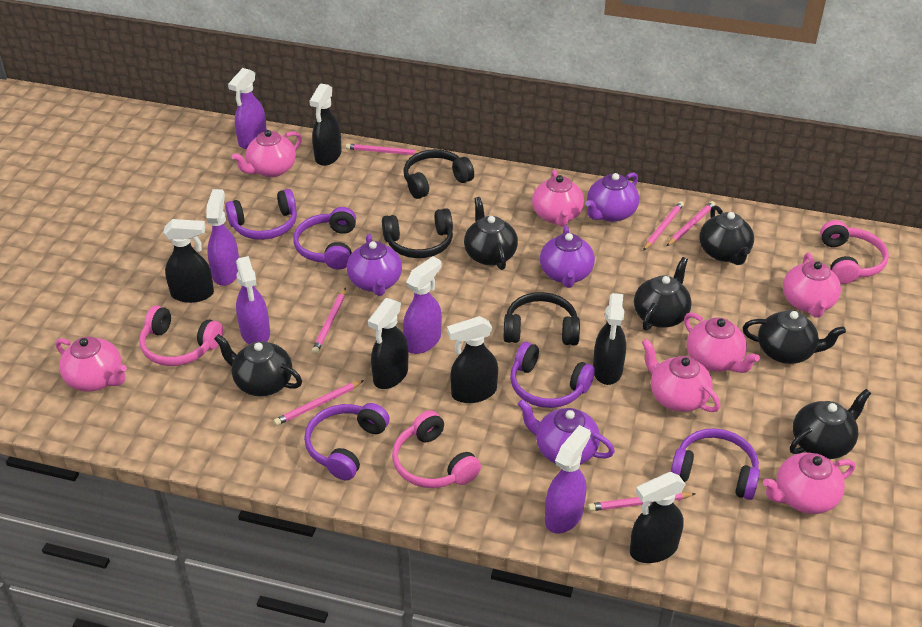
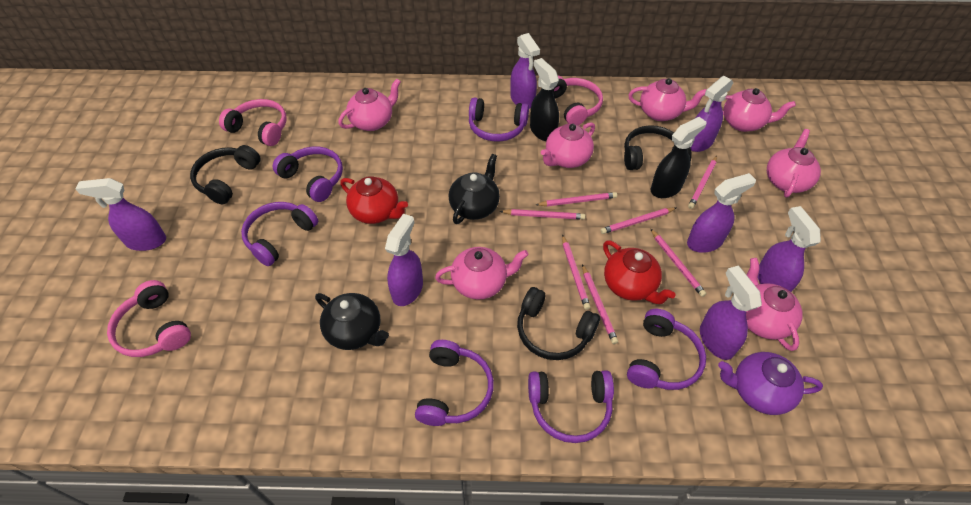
black spray bottle: [163,219,214,303] [309,83,342,166] [368,298,408,389] [447,316,498,403] [593,293,626,385] [630,472,686,563] = 6 -> [530,58,559,141] [651,117,706,198] = 2
black teapot: [214,334,302,396] [464,197,518,270] [634,257,692,331] [699,205,754,265] [743,310,846,364] [790,389,871,459] = 6 -> [315,293,389,350] [449,154,500,224] = 2
pink pencil: [274,380,364,426] [312,288,346,354] [346,144,421,155] [588,492,696,511] [643,201,684,251] [667,201,715,246] = 6 -> [500,209,585,220] [536,192,617,206] [562,235,590,310] [582,264,618,344] [600,207,676,234] [651,229,707,297] [688,156,717,209] = 7
purple headphones: [225,189,297,240] [293,207,356,270] [304,403,390,481] [510,342,595,408] [670,428,760,500] = 5 -> [241,202,318,266] [273,146,343,202] [415,340,494,426] [469,98,529,142] [528,370,614,443] [627,309,706,390] = 6
purple spray bottle: [206,189,239,286] [228,68,267,149] [236,256,270,345] [403,256,442,354] [545,425,591,534] = 5 -> [76,178,166,251] [385,214,423,306] [510,33,540,109] [687,173,756,253] [691,76,733,152] [700,266,762,360] [758,206,821,292] = 7
purple teapot: [347,234,402,296] [518,399,615,465] [540,225,595,288] [585,172,639,222] = 4 -> [718,352,823,415] = 1
red teapot: none = 0 -> [340,176,408,224] [603,241,675,304] = 2

